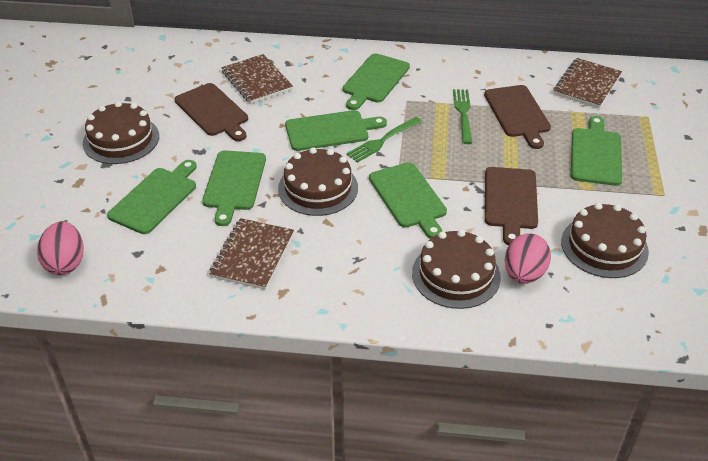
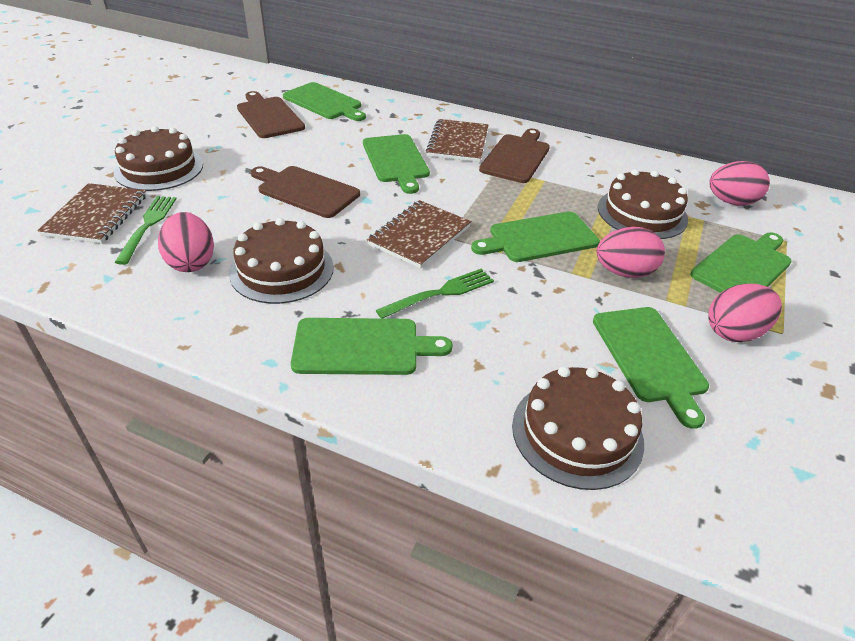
pink egg: [37,221,84,275] [505,233,551,284] = 2 -> [158,212,214,272] [596,227,665,278] [708,284,782,342] [709,161,770,206] = 4

